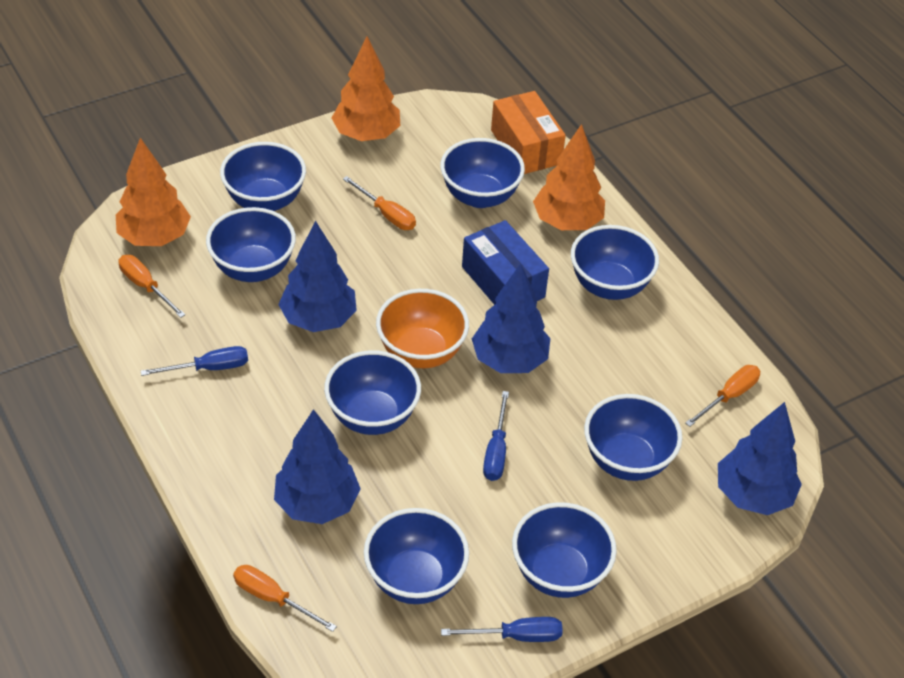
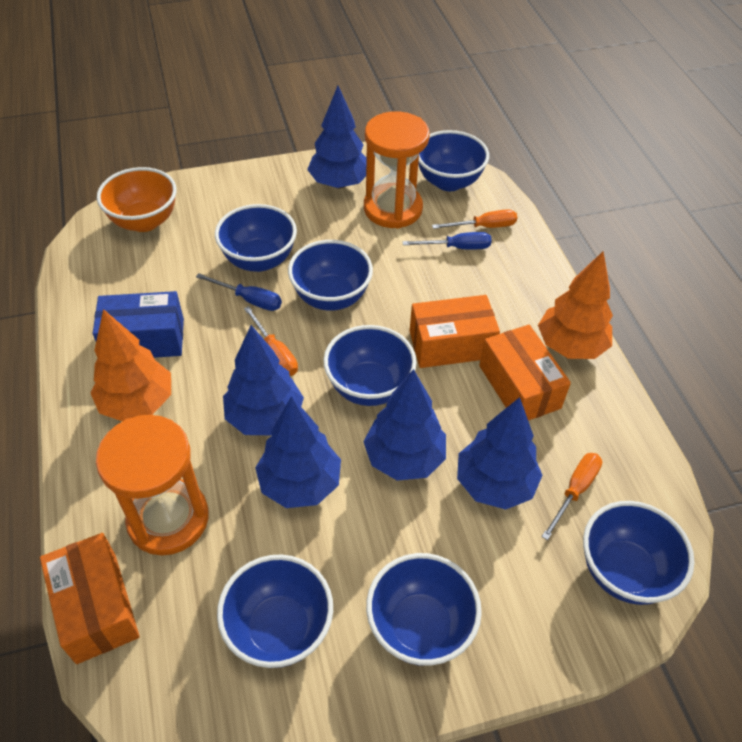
blue bowl: [206,207,296,282] [220,142,306,211] [324,350,421,435] [364,508,469,604] [440,138,525,208] [512,502,617,598] [571,225,659,300] [584,394,682,481] = 8 -> [215,204,297,272] [217,555,333,668] [288,240,373,311] [323,325,417,406] [366,553,482,666] [418,130,489,191] [583,501,694,605] = 7
blue screwdriver: [141,346,248,376] [441,617,563,642] [483,391,509,481] = 3 -> [196,273,282,311] [403,232,492,249] = 2
blue tree: [274,409,361,524] [278,221,357,332] [472,264,551,373] [718,402,802,515] = 4 -> [223,325,304,435] [255,396,341,508] [307,86,367,188] [364,369,446,481] [457,397,543,509] = 5
orange box: [491,91,566,174] = 1 -> [40,533,140,664] [410,295,500,368] [479,325,571,421] = 3
orange hourglass: none = 0 -> [96,415,209,555] [364,111,430,229] = 2
orange screwdriver: [119,255,186,318] [233,565,337,632] [343,176,416,230] [685,365,760,427] = 4 -> [244,306,298,376] [432,209,517,229] [542,453,602,540] = 3
orange tree: [116,138,191,246] [332,37,400,141] [533,124,605,230] = 3 -> [91,309,171,422] [538,251,613,359] = 2

